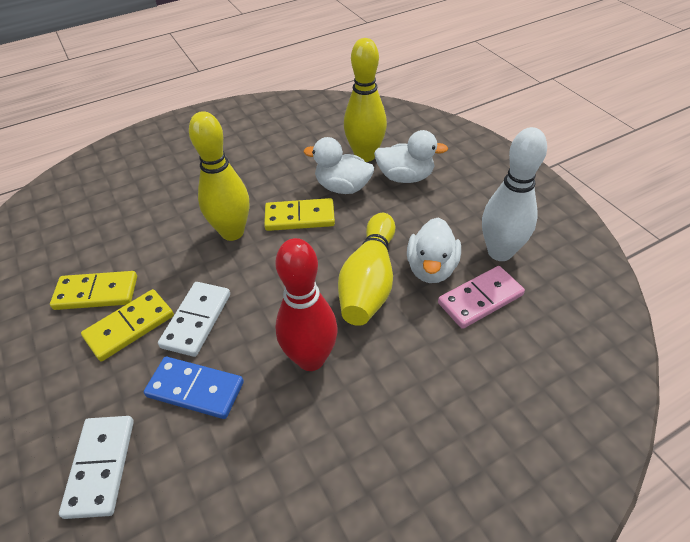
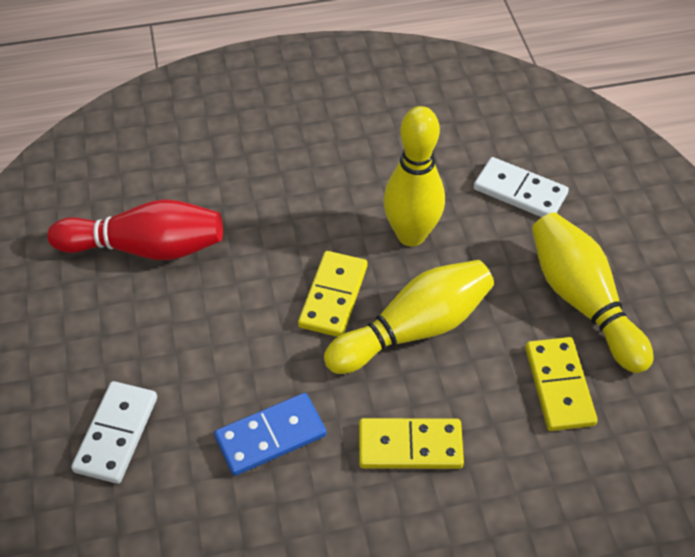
pink domino: [438,266,525,329] = 1 -> none = 0
white bowling pin: [482,127,547,261] = 1 -> none = 0
white duck: [304,137,374,194] [374,130,448,183] [407,217,461,283] = 3 -> none = 0

